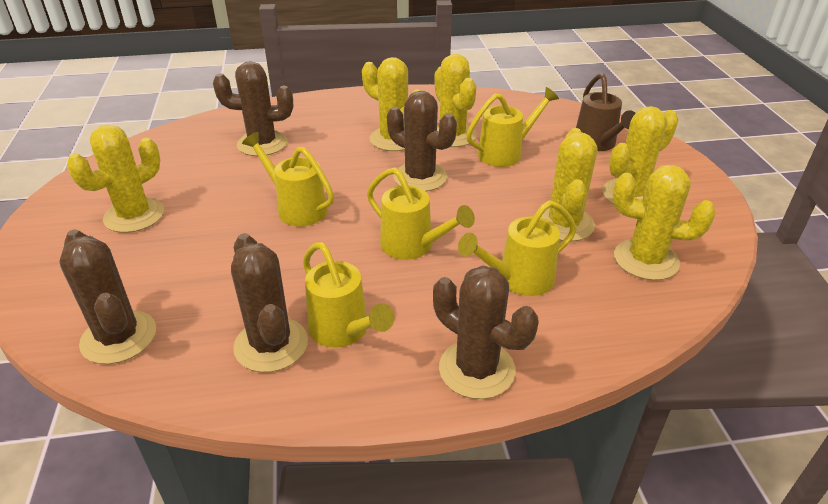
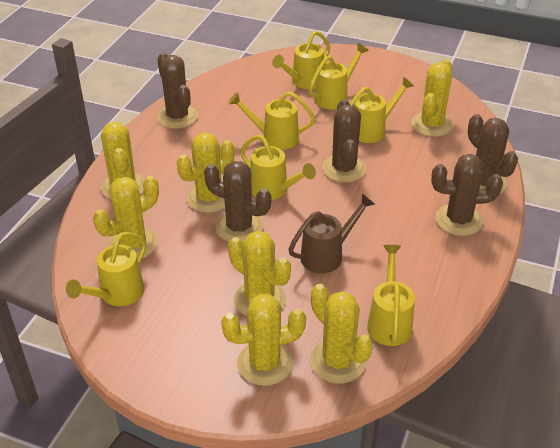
yellow cactus: [67,125,164,233] [362,57,421,151] [435,54,477,147] [541,128,597,241] [602,106,679,205] [613,165,715,280] = 6 -> [93,176,159,258] [101,122,145,200] [177,132,235,213] [221,294,306,386] [228,231,291,316] [310,284,373,384] [411,60,453,137] = 7
yellow watering can: [242,132,334,226] [303,242,395,348] [367,167,475,260] [458,200,577,296] [466,87,559,167] = 5 -> [66,232,146,306] [228,92,315,150] [240,135,316,200] [272,31,330,89] [309,43,369,110] [350,77,414,143] [367,245,415,346] = 7

